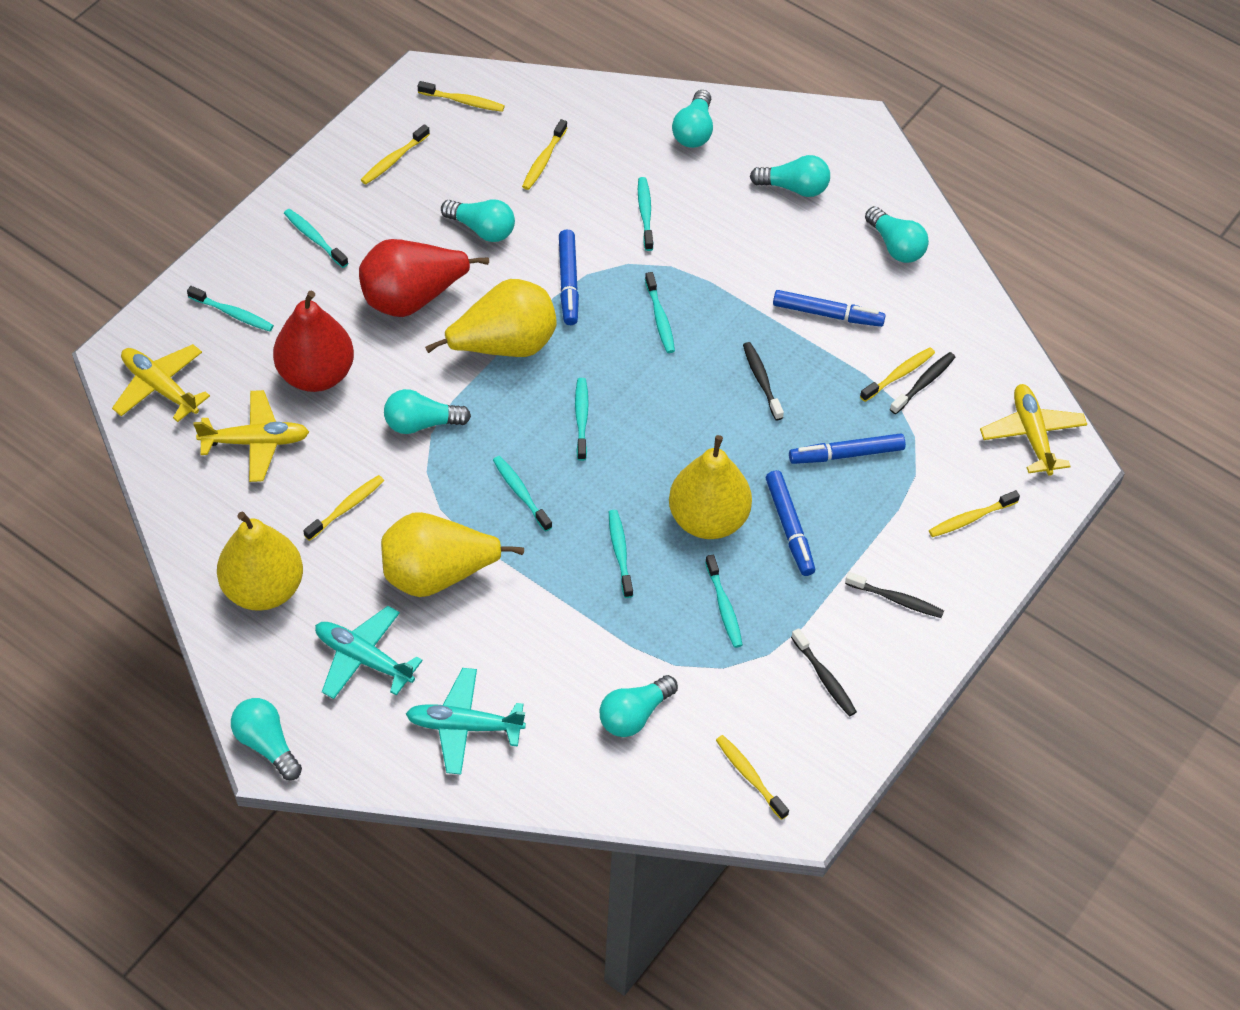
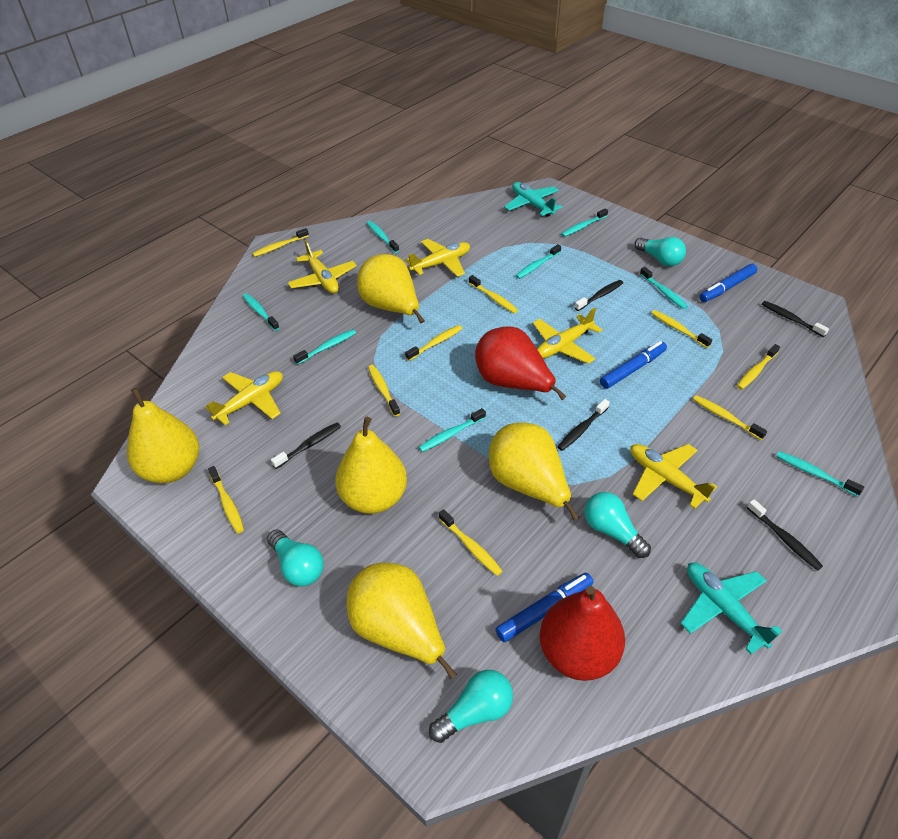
black toothbrush: [743,342,784,420] [791,628,857,716] [845,572,944,618] [890,352,955,414] = 4 -> [271,422,341,469] [557,399,610,451] [574,280,623,311] [747,499,823,571] [762,301,829,337] = 5
blue marker: [559,230,579,325] [766,470,815,576] [773,290,886,327] [789,433,906,464] = 4 -> [495,573,593,642] [600,341,667,389] [699,264,757,302] = 3
turquoise light bulb: [231,698,302,780] [384,389,471,434] [441,200,515,242] [599,675,678,737] [672,90,713,148] [750,155,830,197] [865,206,929,263] = 7 -> [267,530,324,586] [429,670,513,743] [584,492,651,558] [634,237,686,267] = 4
yellow pear: [217,512,303,611] [381,512,524,597] [425,279,557,357] [669,435,752,539] = 4 -> [127,387,199,483] [335,417,407,514] [347,563,457,679] [357,254,425,324] [489,422,579,521] = 5
yellow plane: [112,344,210,422] [193,390,309,482] [980,384,1087,476] = 3 -> [205,371,283,425] [288,240,357,293] [405,239,470,277] [533,308,602,364] [630,444,717,509] = 5
yellow toothbrush: [303,475,384,541] [361,124,430,184] [418,81,505,112] [522,119,567,190] [716,735,789,820] [860,347,935,402] [929,490,1020,537] = 7 -> [208,466,244,533] [252,228,309,257] [368,365,400,416] [405,325,462,361] [439,509,503,576] [469,275,518,313] [651,310,712,348] [693,395,767,440] [737,344,780,390] = 9

